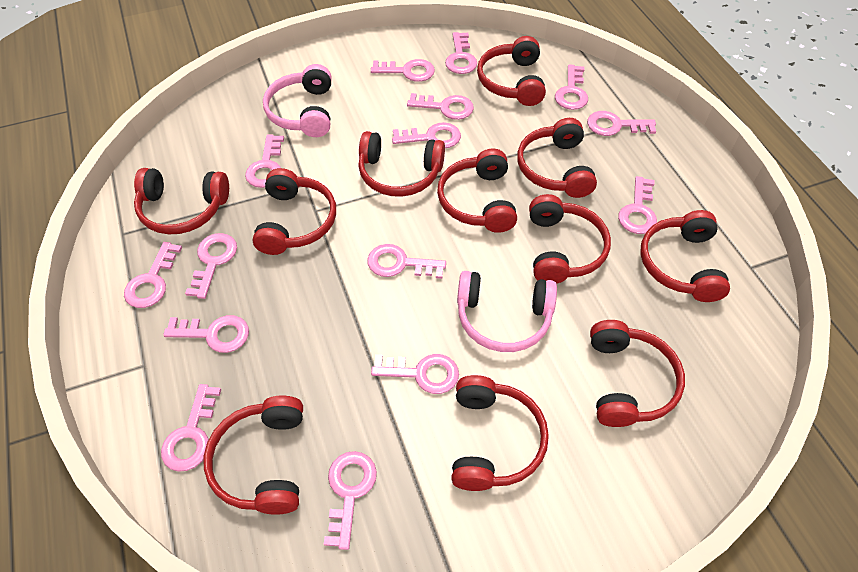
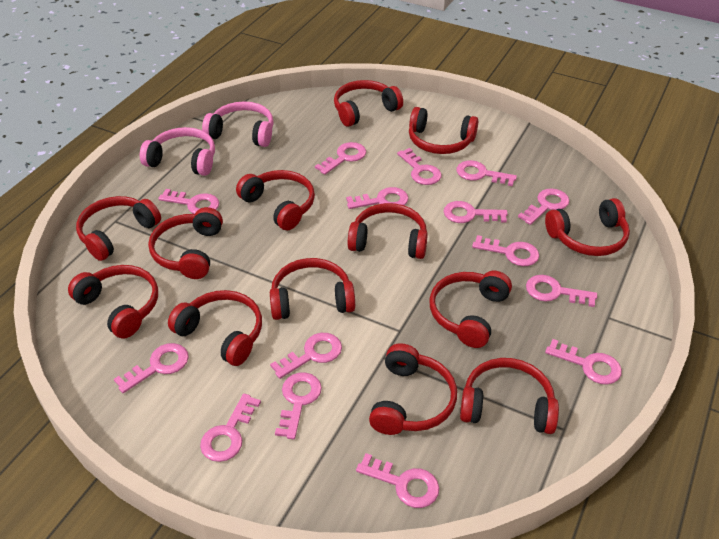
red headphones: [134,168,229,234] [204,396,303,515] [253,168,336,255] [358,131,445,197] [437,149,517,233] [451,375,549,491] [477,36,546,106] [517,118,597,198] [529,194,611,284] [590,320,685,427] [640,210,730,302] = 11 -> [68,265,158,339] [76,196,161,261] [148,207,223,279] [168,290,262,366] [236,170,315,230] [270,258,355,320] [334,80,403,127] [348,203,428,259] [369,343,457,435] [409,107,478,154] [429,271,512,348] [460,358,559,434] [545,198,630,256] = 13

